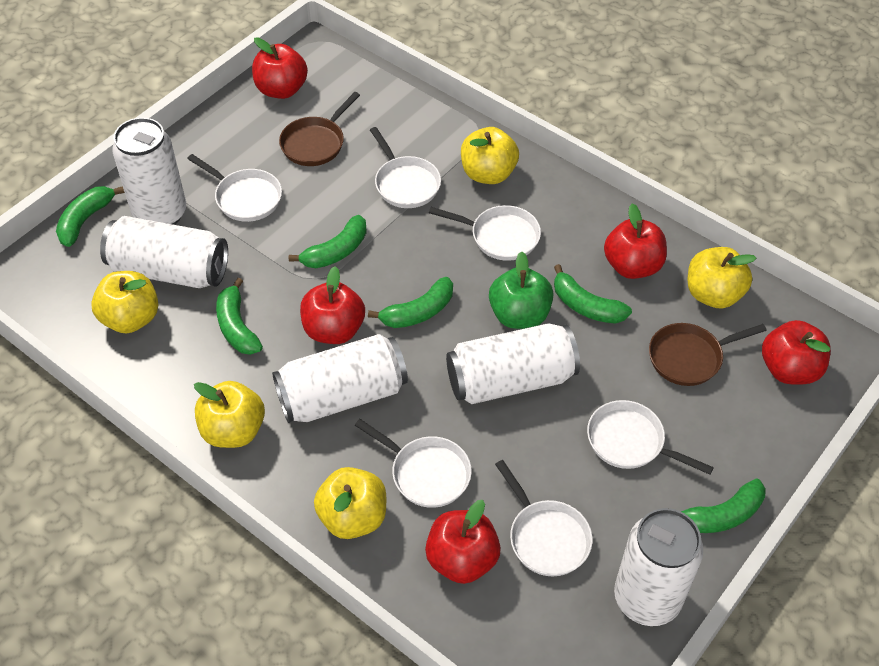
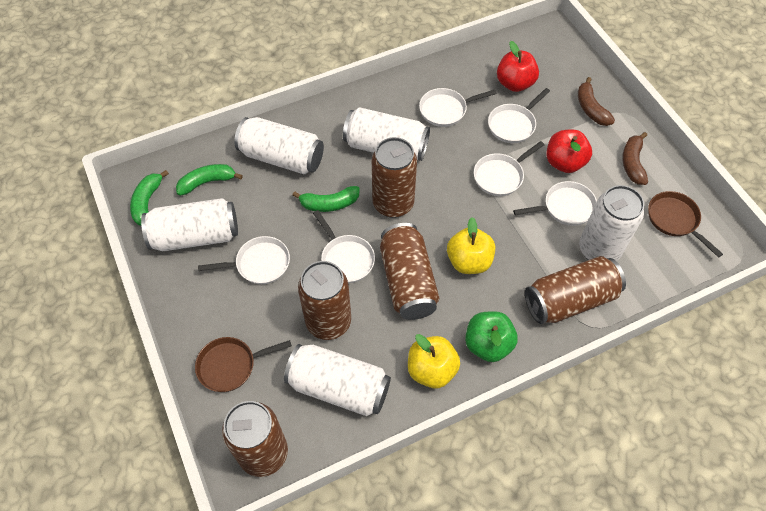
brown banana: none = 0 -> [578,77,615,126] [622,132,648,185] = 2
brown can: none = 0 -> [222,401,288,477] [298,261,351,340] [372,137,417,218] [380,223,439,320] [525,256,626,324] = 5
green banana: [56,186,125,247] [216,278,263,355] [289,215,367,268] [368,277,453,328] [554,264,632,324] [669,478,766,533] = 6 -> [130,170,169,226] [176,164,243,196] [292,186,359,212] = 3
red apple: [252,37,308,99] [300,266,365,344] [425,500,501,584] [604,203,667,279] [762,320,831,385] = 5 -> [497,41,539,92] [546,130,592,173] = 2
yellow apple: [91,271,158,333] [194,381,265,448] [314,467,386,539] [461,127,519,184] [687,247,756,308] = 5 -> [408,334,460,388] [447,217,495,274] = 2

